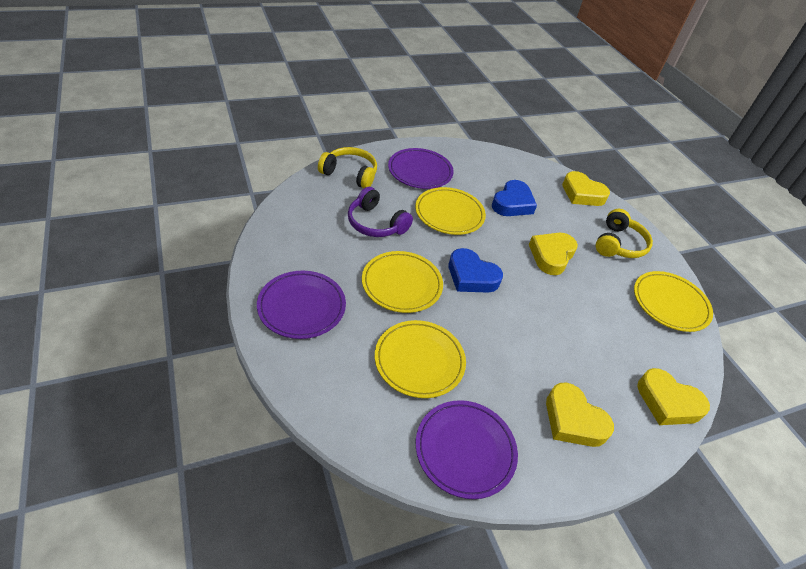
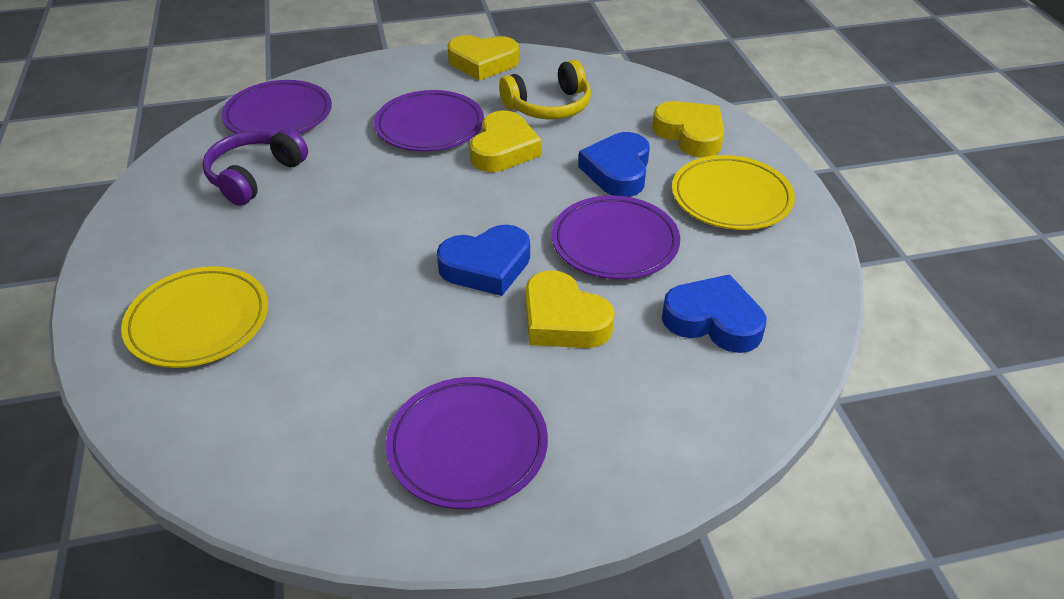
blue heart: [449,248,503,293] [492,180,537,216] = 2 -> [437,225,530,296] [578,132,650,197] [662,274,766,353] = 3
purple plate: [257,271,346,339] [388,148,454,189] [416,400,518,499] = 3 -> [222,80,332,134] [374,90,484,151] [386,377,548,509] [552,195,680,279] = 4
yellow headphones: [318,147,377,189] [596,209,653,258] = 2 -> [499,60,591,119] = 1
yellow plate: [362,251,443,313] [375,320,466,398] [415,187,486,235] [634,271,713,332] = 4 -> [121,266,268,368] [672,155,795,230] = 2

